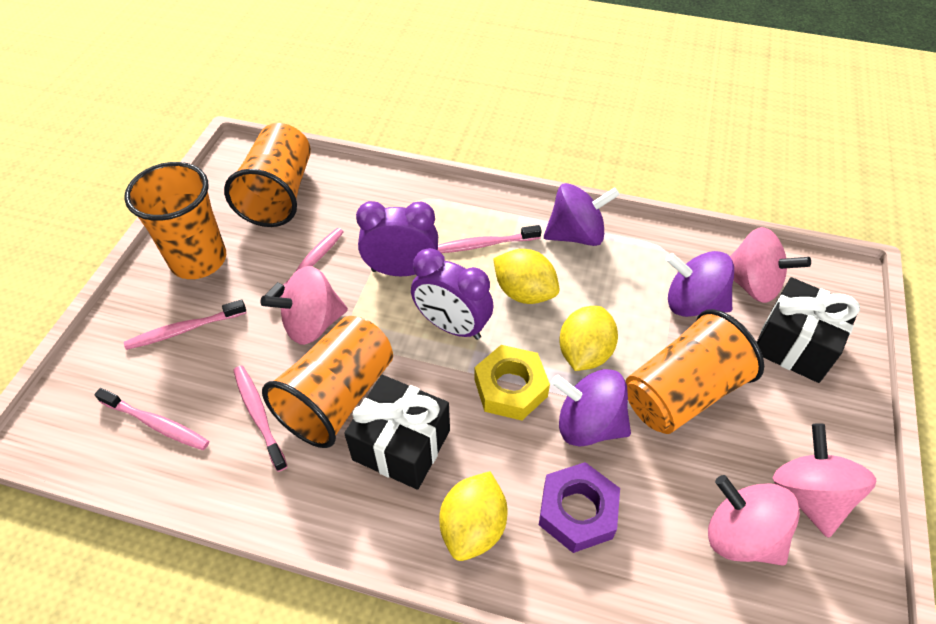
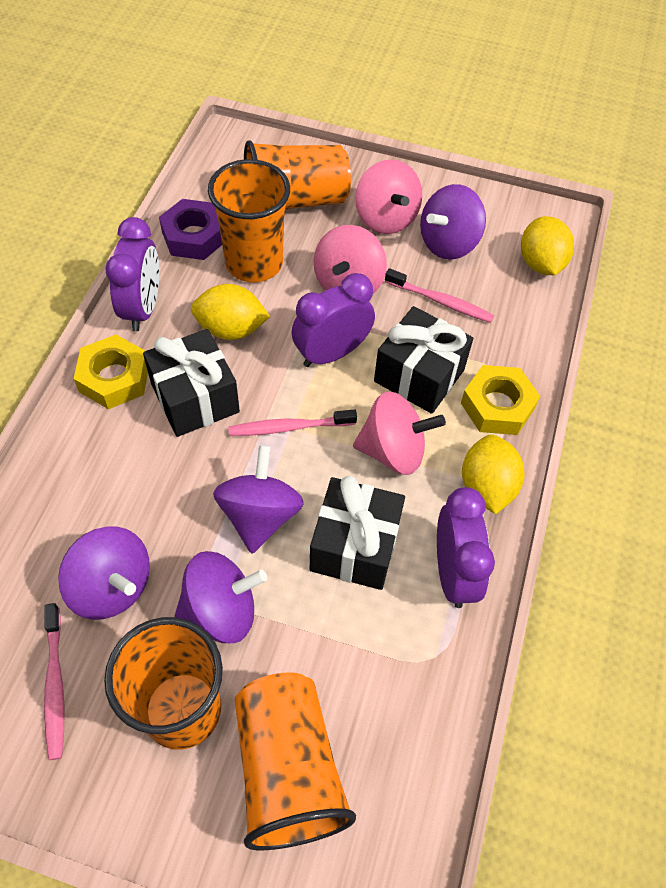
black gift: [344,375,450,490] [757,277,860,383] = 2 -> [143,329,240,437] [310,476,405,590] [374,306,473,414] = 3
pink spinning top: [261,266,348,345] [708,475,800,566] [730,227,811,303] [773,423,876,538] = 4 -> [313,225,387,294] [353,392,446,475] [355,160,422,234] = 3
pink toothbrush: [94,388,209,450] [124,299,247,350] [233,366,288,472] [265,228,344,298] [438,225,542,253] = 5 -> [44,603,65,760] [228,410,357,436] [385,268,494,323] = 3
purple clock: [356,201,438,276] [411,248,494,340] = 2 -> [105,217,159,331] [291,273,375,367] [437,487,495,608] = 3
purple spinning top: [544,183,620,246] [551,369,631,447] [666,251,734,317] = 3 -> [58,526,150,620] [174,551,267,643] [213,445,304,553] [420,184,486,260] = 4
yellow nut: [474,345,550,421] = 1 -> [74,335,148,409] [461,365,540,435] = 2

